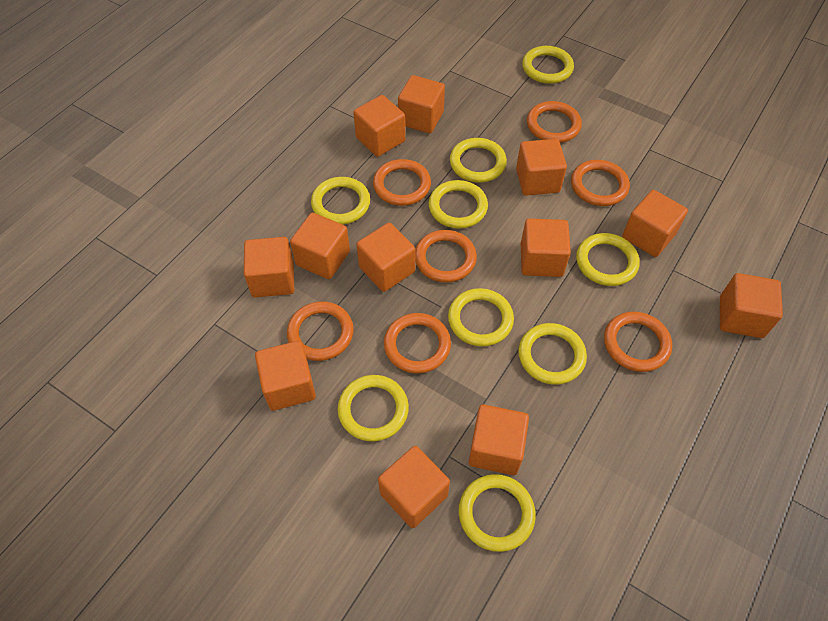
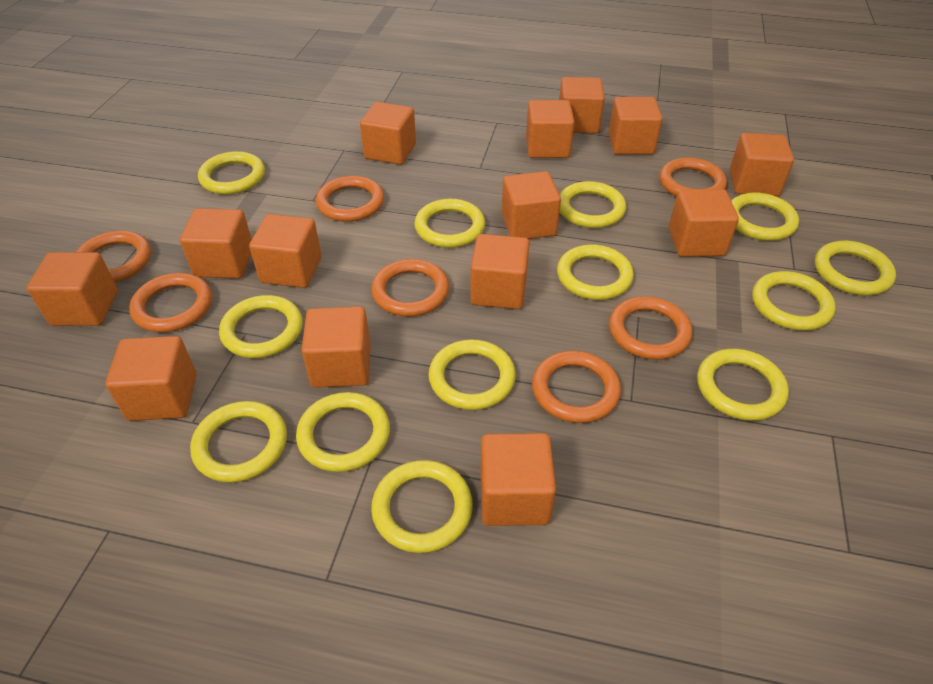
orange cube: [244,237,294,298] [255,341,316,411] [290,213,350,279] [353,95,405,157] [356,223,415,292] [378,446,450,528] [398,75,445,133] [469,405,529,475] [516,139,567,196] [521,218,571,277] [622,190,688,257] [720,273,783,338] = 12 -> [27,252,118,326] [105,336,196,421] [180,208,252,279] [249,214,321,288] [301,306,371,388] [360,102,416,165] [470,234,530,309] [480,433,556,526] [502,171,561,239] [526,100,575,158] [559,77,605,134] [609,97,663,155] [669,189,739,257] [730,133,794,196] = 14
yellow ring: [311,177,370,225] [338,375,409,441] [428,180,488,229] [448,288,514,347] [450,138,507,183] [459,474,536,552] [518,323,587,385] [522,46,574,84] [576,233,640,286] = 9 -> [190,401,287,483] [198,151,265,195] [219,295,303,358] [296,392,390,472] [371,460,473,553] [414,199,485,248] [428,339,516,410] [557,245,634,300] [560,181,626,228] [697,349,789,421] [731,192,799,241] [752,271,836,331] [815,241,896,295] = 13

